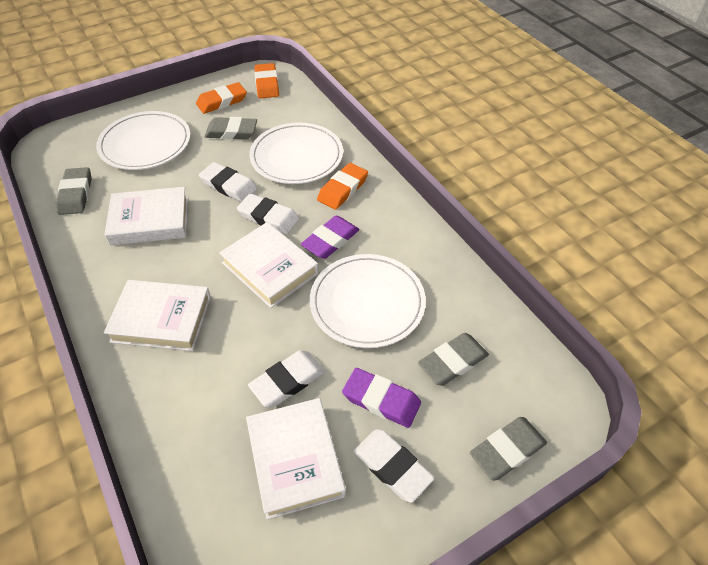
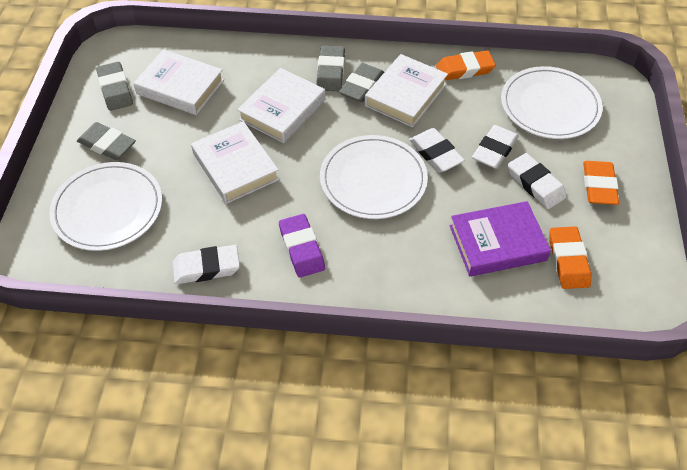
purple book: none = 0 -> [450,201,551,277] = 1
purple eraser: [301,216,359,259] [342,368,421,428] = 2 -> [279,214,325,278] = 1

